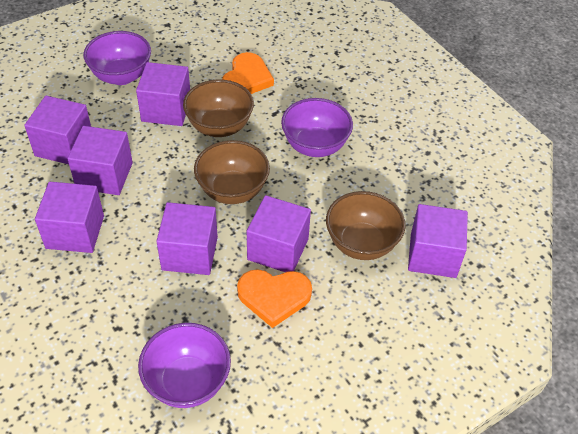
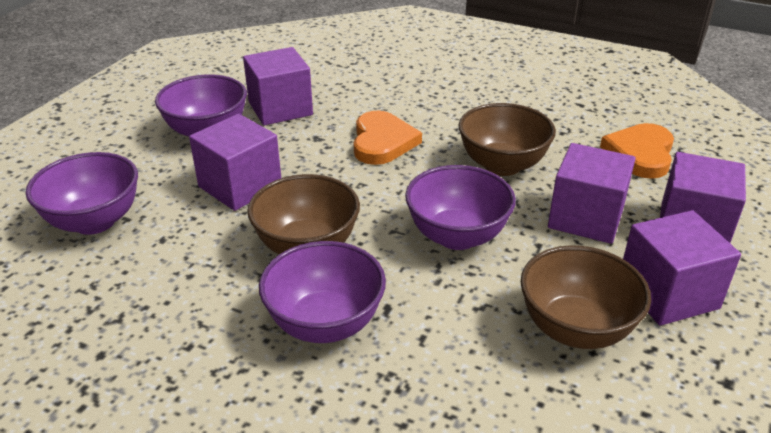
purple bowl: [83,31,151,85] [138,323,231,408] [281,98,353,157] = 3 -> [26,152,138,235] [155,74,247,136] [259,241,386,343] [405,165,516,250] = 4
purple cube: [24,96,91,164] [35,182,104,253] [67,126,133,195] [136,62,190,126] [156,202,218,275] [247,195,311,272] [408,204,468,278] = 7 -> [189,114,281,211] [243,47,313,126] [548,143,636,244] [623,210,741,326] [660,152,746,243] = 5

